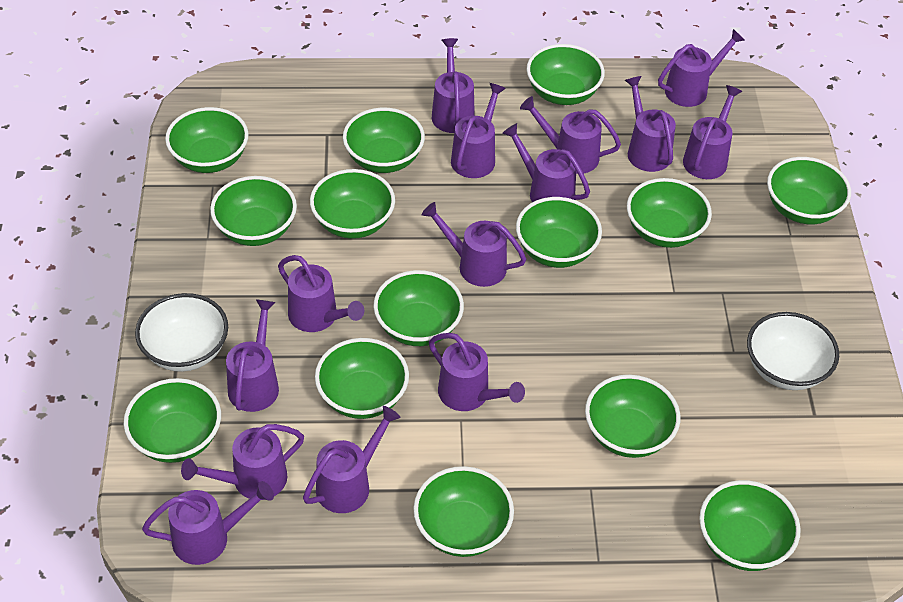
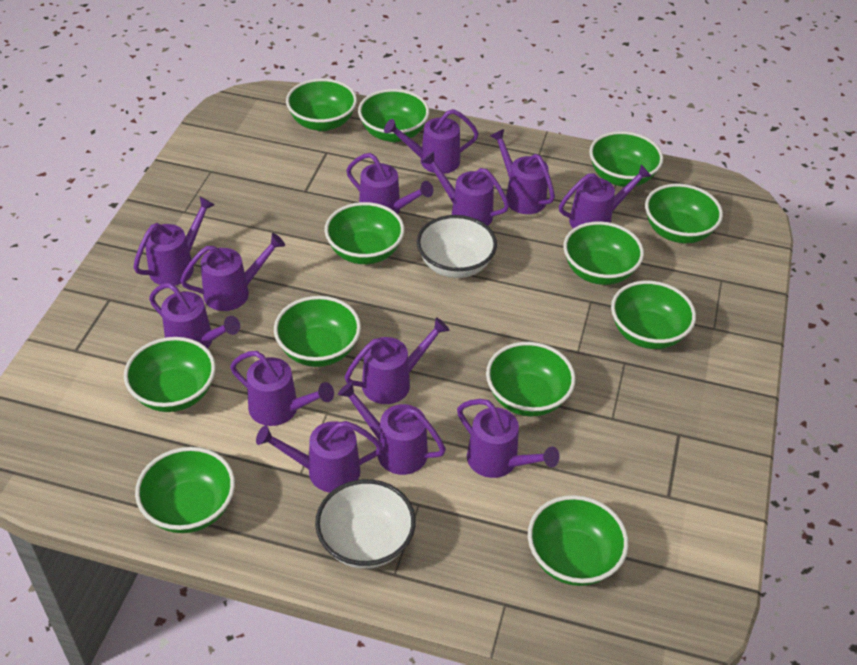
green bowl: [124,378,221,463] [165,107,248,173] [210,176,297,246] [310,169,395,239] [315,338,409,419] [343,108,425,173] [373,270,464,346] [413,466,514,557] [516,197,602,268] [527,44,605,105] [585,375,680,458] [627,178,712,248] [699,480,801,571] [767,157,851,224] = 14 -> [124,337,216,412] [135,447,235,533] [274,296,361,367] [286,79,357,131] [325,202,404,264] [358,89,429,142] [486,342,576,416] [528,495,628,586] [563,221,644,285] [589,131,663,187] [611,281,696,349] [645,184,723,243] = 12
purple watering can: [142,481,274,565] [181,424,304,500] [226,299,279,412] [278,255,364,332] [303,406,401,513] [422,202,526,287] [429,333,525,411] [432,38,475,133] [451,83,506,178] [502,123,590,202] [520,96,621,174] [625,76,676,172] [658,29,745,107] [683,85,742,179] = 14 -> [133,197,215,286] [149,283,240,349] [180,233,285,311] [230,351,334,426] [256,421,383,493] [338,381,446,475] [344,317,450,404] [346,153,433,214] [384,109,479,174] [421,151,509,226] [457,399,560,478] [490,129,555,214] [559,164,652,228] = 13

